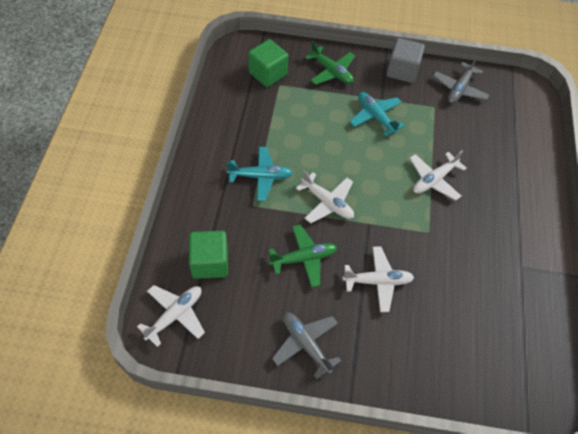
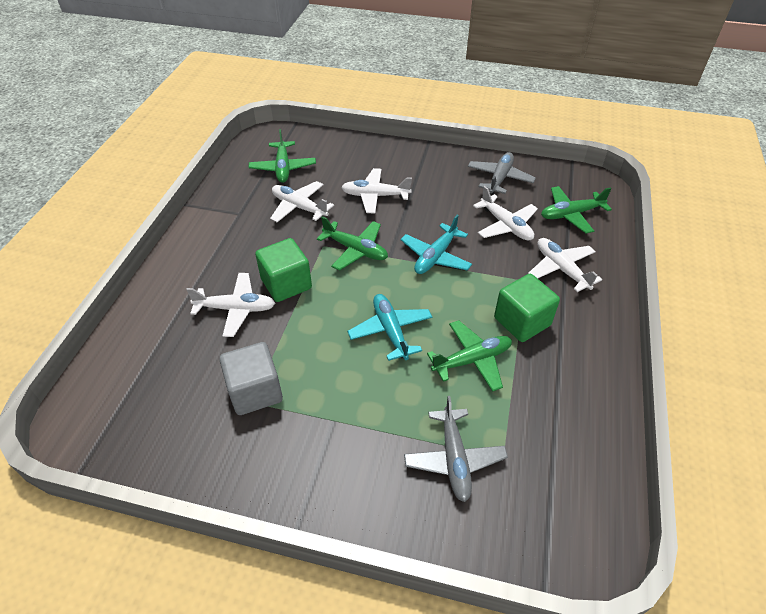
green plane: [269,224,337,288] [305,41,355,85] = 2 -> [249,129,316,183] [317,216,388,271] [427,320,512,392] [541,186,612,234] = 4
white plane: [137,285,205,347] [296,170,354,223] [342,247,414,312] [410,150,467,201] = 4 -> [186,273,275,337] [270,181,334,222] [341,168,412,214] [473,186,538,241] [528,238,602,292] = 5

